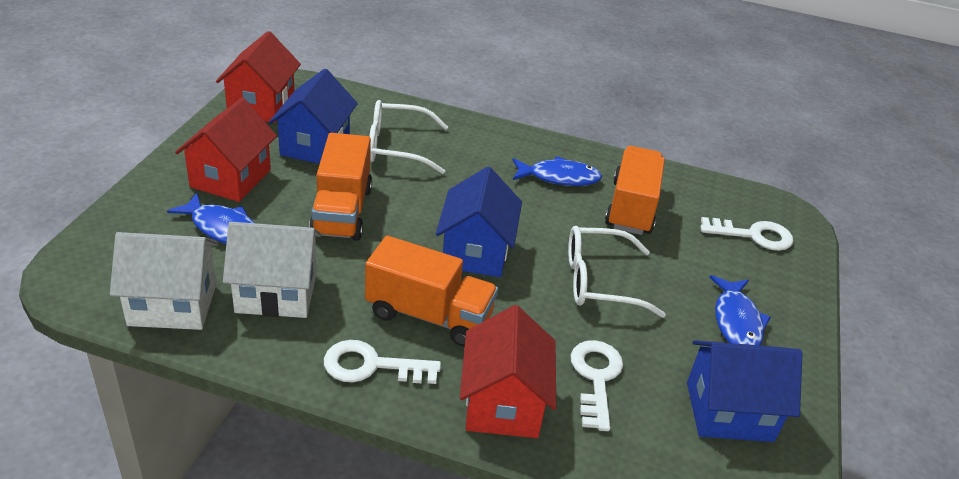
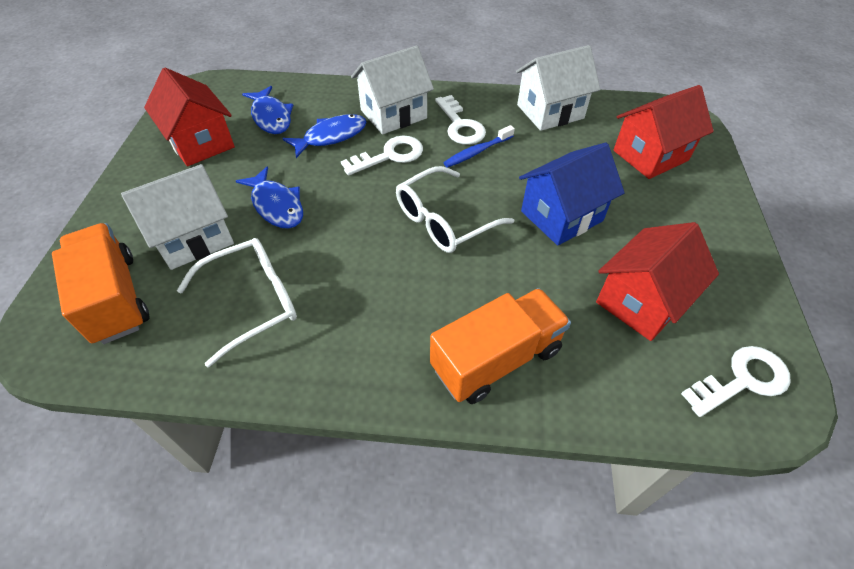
blue house: [269,69,358,164] [436,167,522,277] [687,340,803,442] = 3 -> [519,143,625,246] = 1
blue toothbrush: none = 0 -> [443,125,515,168] = 1
orange truck: [309,133,372,241] [365,236,498,347] [605,146,665,235] = 3 -> [52,223,149,344] [430,288,571,404] = 2
white house: [110,232,219,330] [223,222,321,318] = 2 -> [121,164,234,270] [351,46,434,134] [516,45,600,131] = 3

